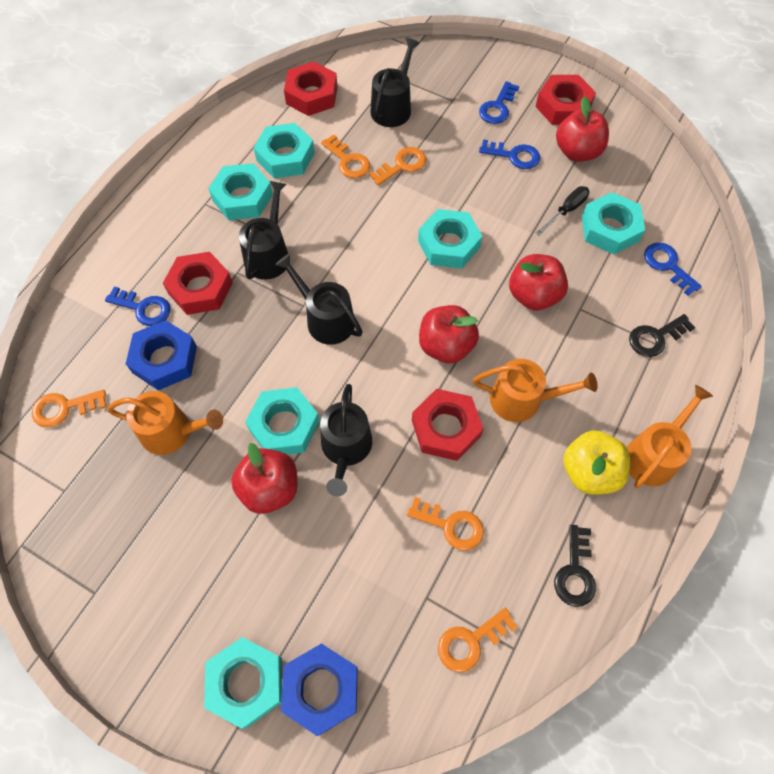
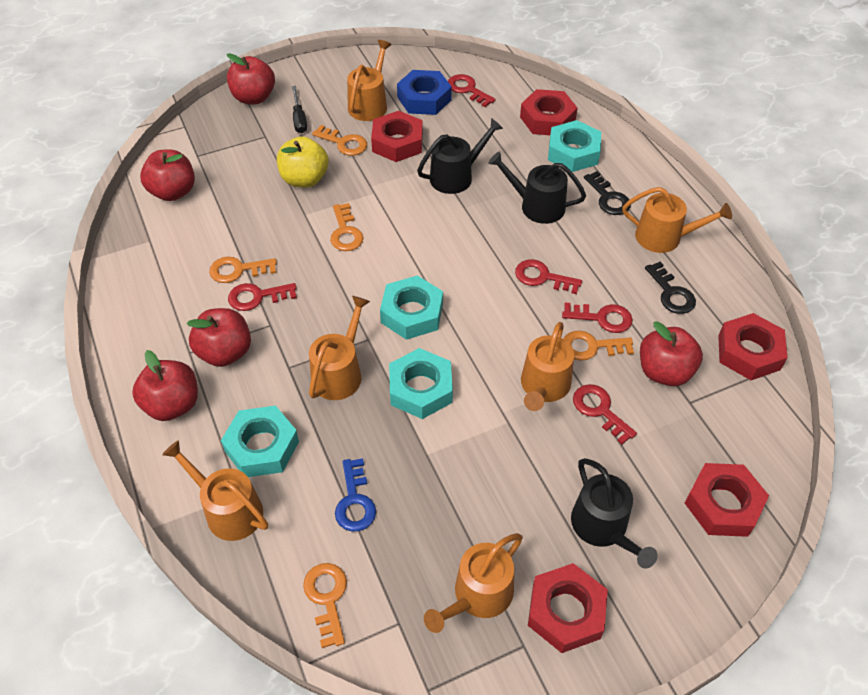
black watering can: [239,181,288,280] [275,254,363,345] [320,384,372,496] [370,38,420,127] = 4 -> [417,118,503,194] [488,152,586,224] [571,458,658,568] = 3
blue key: [105,286,171,326] [479,81,519,124] [479,139,540,169] [644,242,702,296] = 4 -> [335,458,376,531] = 1
blue nut: [126,320,197,390] [281,643,358,736] = 2 -> [397,70,452,115] = 1
orange watering can: [107,391,223,455] [473,359,597,422] [627,385,713,488] = 3 -> [162,440,268,541] [309,296,370,400] [347,40,392,121] [424,533,523,633] [521,322,574,411] [622,187,732,253] = 6
red apple: [231,443,298,514] [419,305,479,364] [509,254,568,310] [556,96,609,162] = 4 -> [132,350,198,421] [140,149,195,201] [187,308,251,367] [227,53,275,104] [640,321,703,386] = 5
red key: none = 0 -> [228,283,297,311] [448,74,496,107] [515,259,582,294] [562,303,633,333] [573,384,637,445] = 5
red nut: [163,252,233,315] [284,62,337,116] [412,389,484,461] [535,75,596,125] = 4 -> [371,111,423,162] [520,89,578,135] [528,563,608,653] [685,463,769,537] [718,313,788,380] = 5
turquoise nut: [204,637,282,729] [208,163,273,220] [245,387,320,455] [254,123,315,178] [418,209,482,269] [582,192,645,254] = 6 -> [221,406,299,477] [380,275,443,340] [389,348,453,419] [548,120,601,172] = 4

